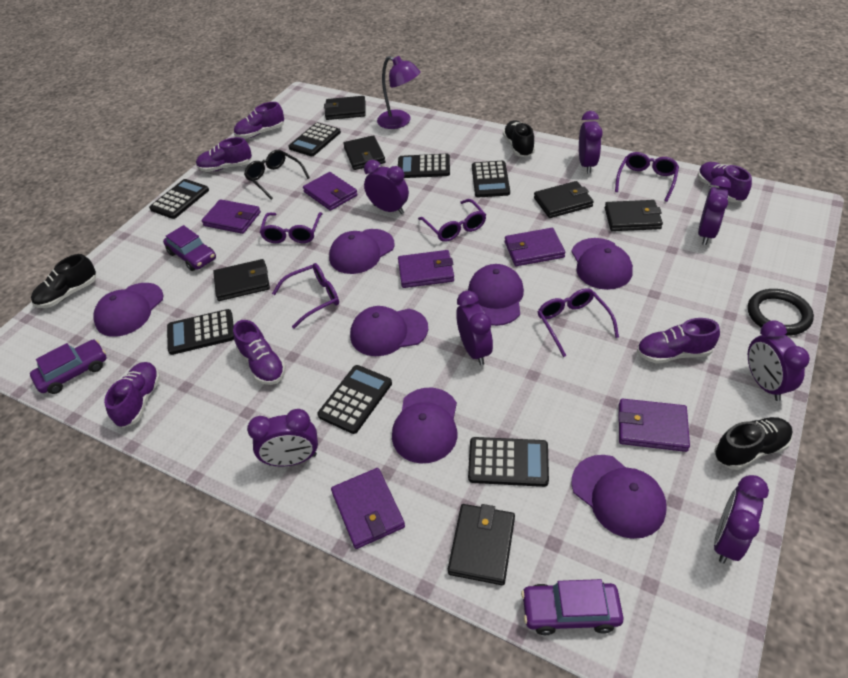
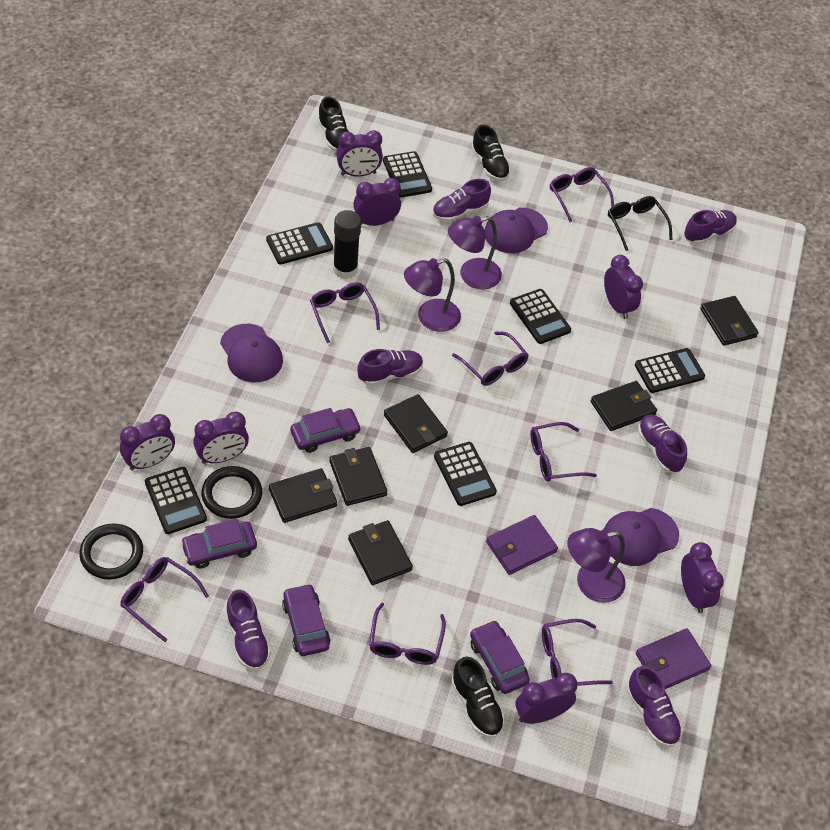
black calculator: [149,179,209,219] [167,309,234,355] [288,122,341,156] [317,365,392,434] [398,154,450,178] [468,437,549,487] [472,161,510,198] = 7 -> [145,467,207,534] [266,222,333,265] [383,151,432,198] [434,442,497,506] [510,289,571,344] [635,348,705,393] = 6
black glue stick: none = 0 -> [333,210,361,279] = 1
black ring: [748,289,814,335] = 1 -> [79,523,143,580] [201,466,262,519] = 2
purple cap: [93,283,163,337] [329,229,395,274] [350,306,428,356] [392,388,458,463] [468,264,524,326] [571,238,633,290] [572,455,667,539] = 7 -> [220,324,283,382] [485,208,548,253] [603,508,679,566] = 3
purple car: [30,339,107,394] [163,225,216,271] [521,579,624,635] = 3 -> [180,519,257,569] [282,584,330,656] [290,408,362,453] [470,620,530,694] = 4
purple glasses: [260,212,323,243] [272,263,339,329] [418,199,486,242] [538,288,619,357] [615,152,679,202] = 5 -> [120,557,209,642] [310,282,380,343] [369,603,446,665] [452,331,529,386] [530,422,597,482] [542,619,613,686] [550,167,614,222] = 7
purple lamp: [377,56,421,129] = 1 -> [404,258,461,332] [448,216,502,289] [567,528,626,603] = 3
purple wallet: [202,199,261,234] [303,172,358,211] [331,468,405,549] [398,250,454,288] [505,228,565,266] [618,399,690,452] = 6 -> [486,515,558,575] [636,628,711,689] = 2

